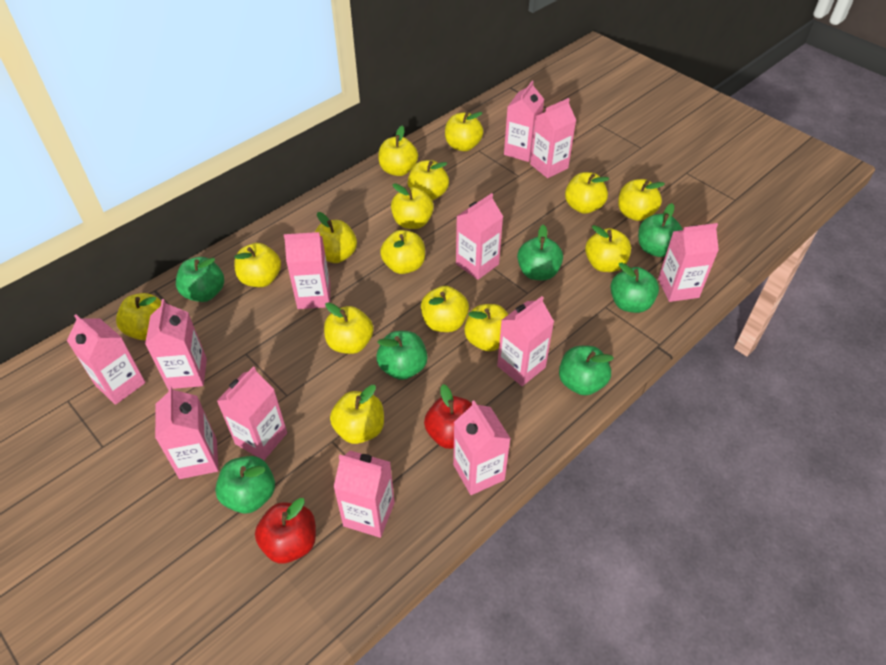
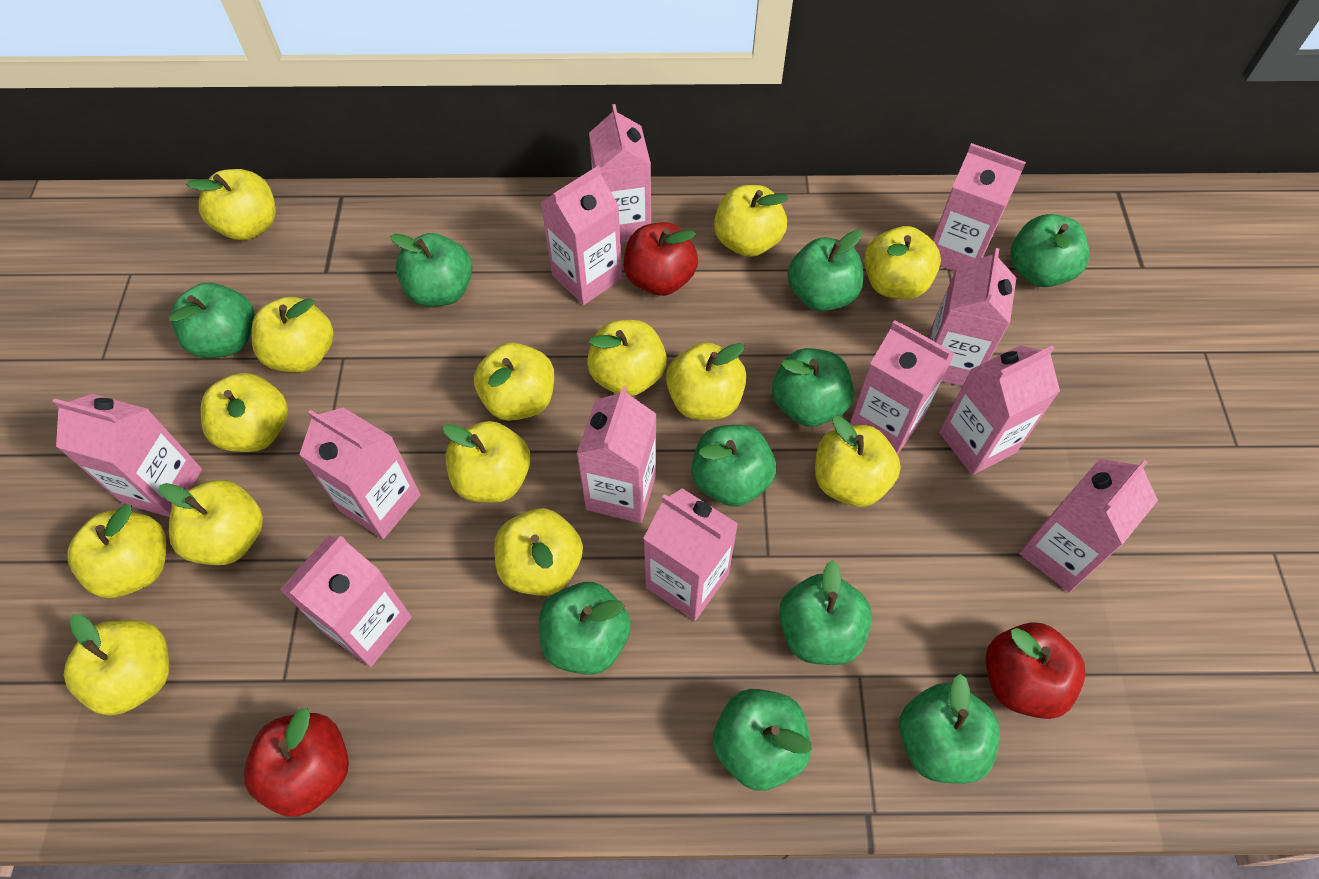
green apple: [176,257,224,302] [215,456,275,513] [376,331,428,380] [517,225,563,280] [559,346,614,395] [610,262,659,313] [638,203,683,257] = 7 -> [168,283,255,358] [390,233,472,307] [539,582,631,675] [692,425,776,507] [713,689,812,791] [772,348,854,427] [779,560,872,665] [788,229,863,311] [899,674,1000,784] [1011,214,1090,287] = 10
red apple: [255,498,316,563] [424,384,472,449] = 2 -> [244,708,349,817] [624,222,698,296] [986,622,1086,719] = 3
yellow apple: [116,293,161,340] [234,243,281,287] [315,212,357,263] [324,302,374,354] [330,385,384,444] [378,126,418,176] [380,230,425,274] [391,183,434,229] [408,160,449,201] [421,286,469,332] [445,112,483,151] [464,304,509,351] [565,172,609,214] [585,225,631,272] [618,179,665,221] = 15 -> [64,614,169,715] [67,504,167,598] [159,480,263,565] [186,169,276,240] [201,373,288,452] [252,297,334,372] [443,421,531,503] [474,342,554,421] [494,508,583,596] [587,320,667,396] [666,342,747,420] [714,185,788,257] [815,416,901,507] [864,226,941,299] = 14

